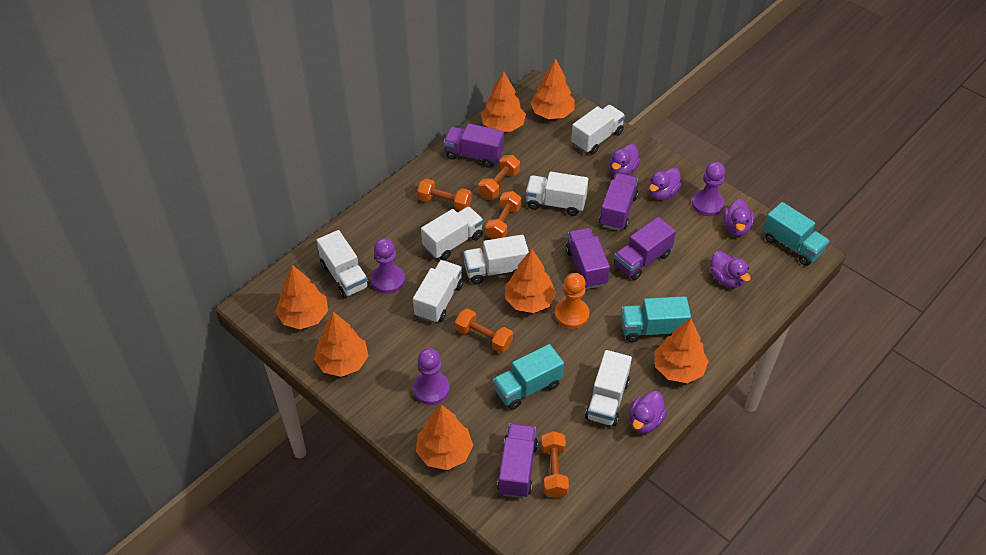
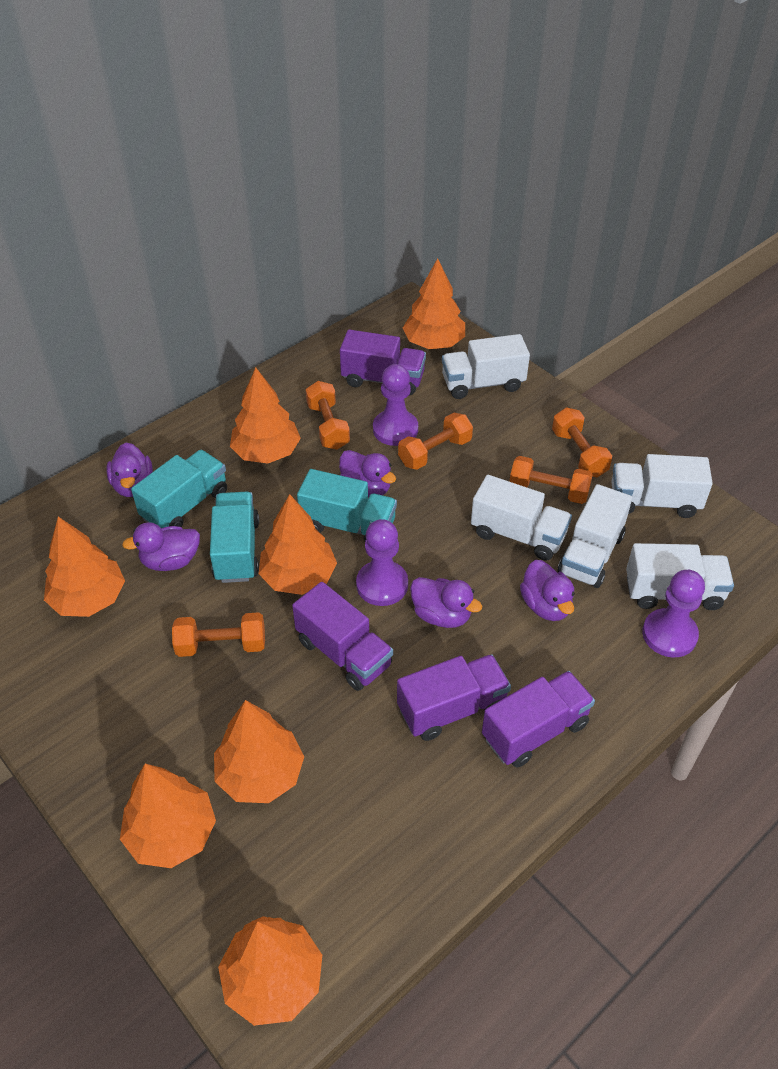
orange pawn: [555,273,590,329] = 1 -> none = 0
purple truck: [444,124,504,168] [497,423,538,498] [566,228,610,289] [599,173,638,231] [614,217,676,280] = 5 -> [292,582,393,691] [340,330,426,395] [397,654,511,741] [482,671,595,767] = 4
white truck: [317,230,369,298] [413,260,463,323] [421,206,484,260] [463,235,529,284] [526,172,588,216] [571,105,625,154] [585,350,632,426] = 7 -> [442,334,530,399] [471,475,572,561] [558,484,632,588] [611,454,713,518] [626,543,734,610] = 5

